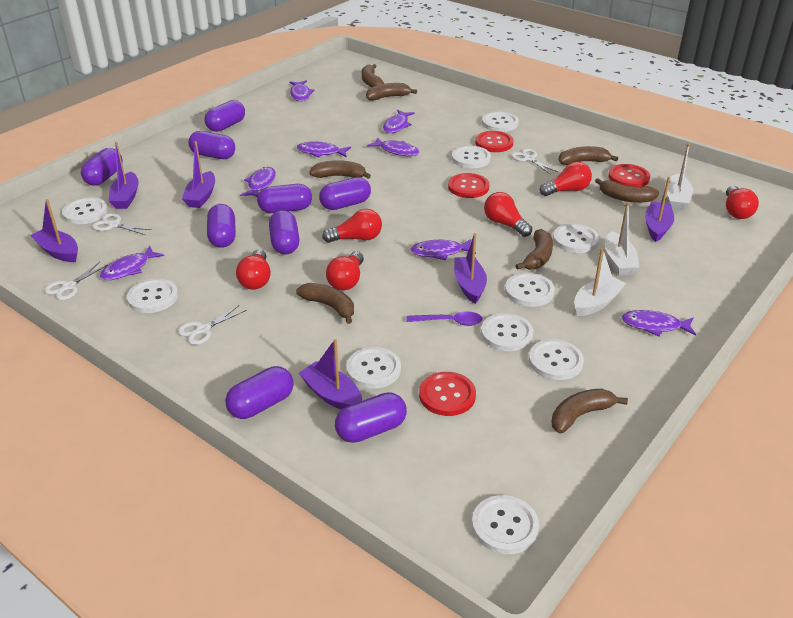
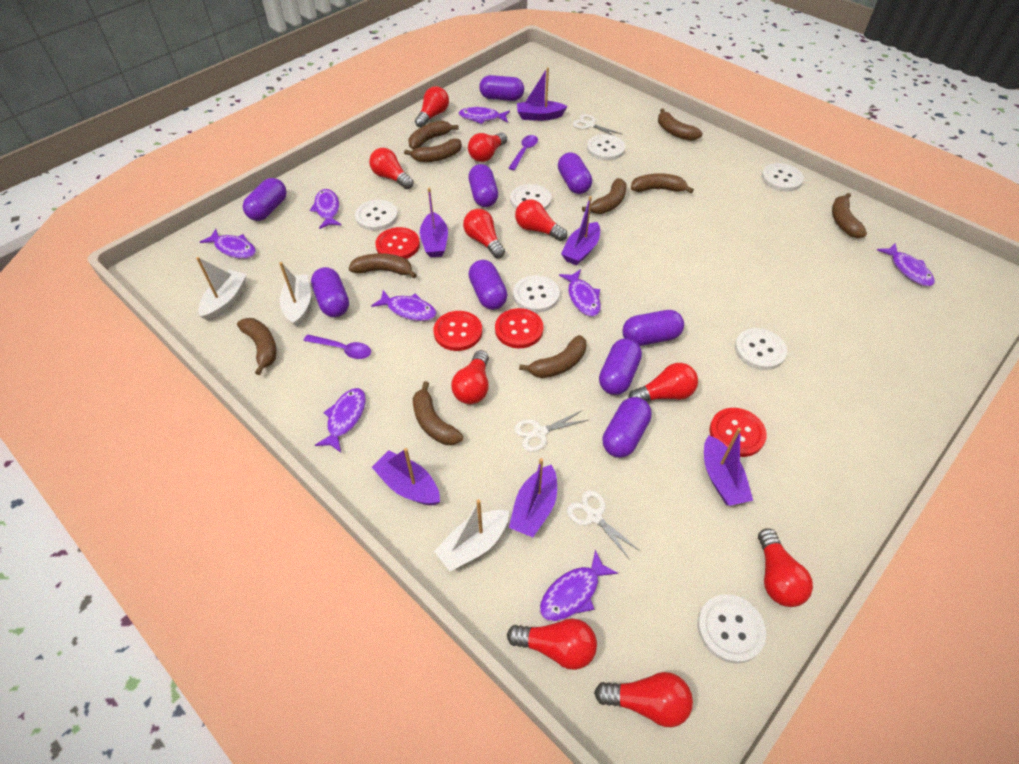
brown banana: [296,283,354,324] [309,160,371,179] [362,64,384,87] [366,83,417,100] [515,229,553,270] [551,389,628,433] [559,146,618,165] [595,178,659,203] = 8 -> [237,318,277,375] [349,253,417,278] [404,139,462,162] [409,120,458,150] [413,381,463,445] [519,335,587,378] [582,178,627,214] [631,173,694,193] [658,108,702,141] [832,193,867,238] = 10
purple spoon: [406,311,483,326] = 1 -> [304,334,371,359] [508,135,538,170] = 2
red light bulb: [236,249,271,290] [322,209,382,243] [326,251,364,291] [484,192,532,237] [539,162,592,196] [726,186,759,219] = 6 -> [369,148,414,189] [415,86,449,128] [451,350,489,404] [463,209,505,258] [468,133,507,162] [507,618,597,670] [515,199,567,241] [594,672,693,727] [629,363,698,402] [758,528,813,607] = 10
white button: [62,197,108,224] [127,279,178,313] [346,347,401,389] [452,146,491,168] [472,495,539,554] [481,313,534,351] [482,112,519,132] [505,273,555,307] [529,339,584,380] [553,224,599,253] = 10 -> [355,200,398,231] [510,184,551,210] [513,275,560,313] [587,134,626,161] [697,594,766,664] [735,328,787,370] [762,163,804,192] = 7
white scissors: [44,262,108,300] [92,213,152,235] [178,305,247,345] [511,148,558,174] = 4 -> [515,410,588,452] [567,490,640,560] [573,114,622,135] = 3

